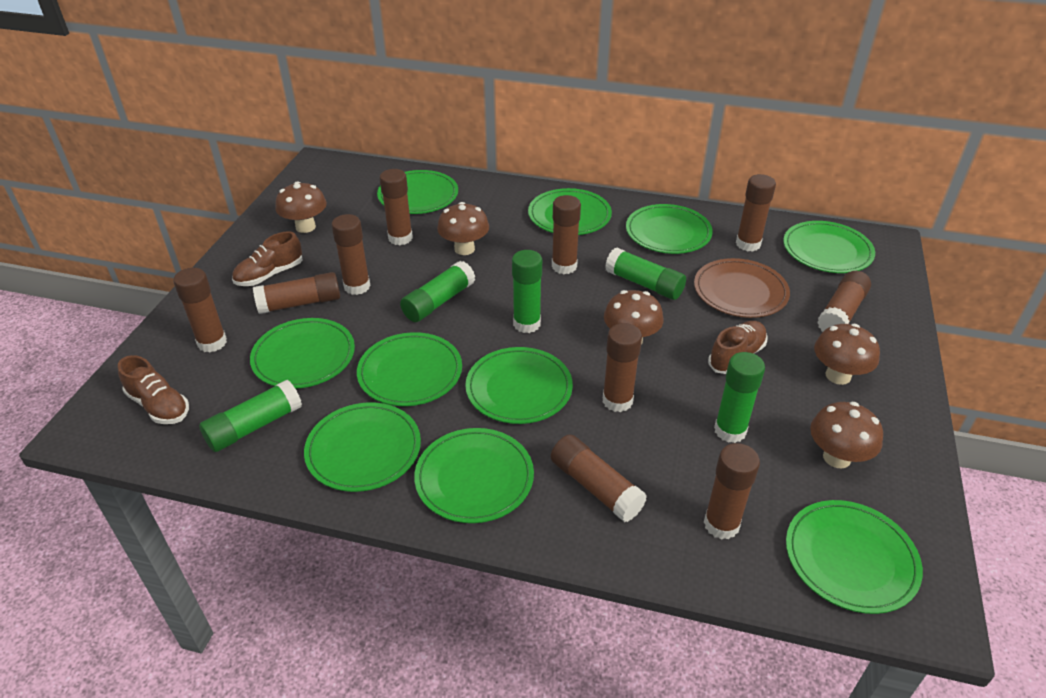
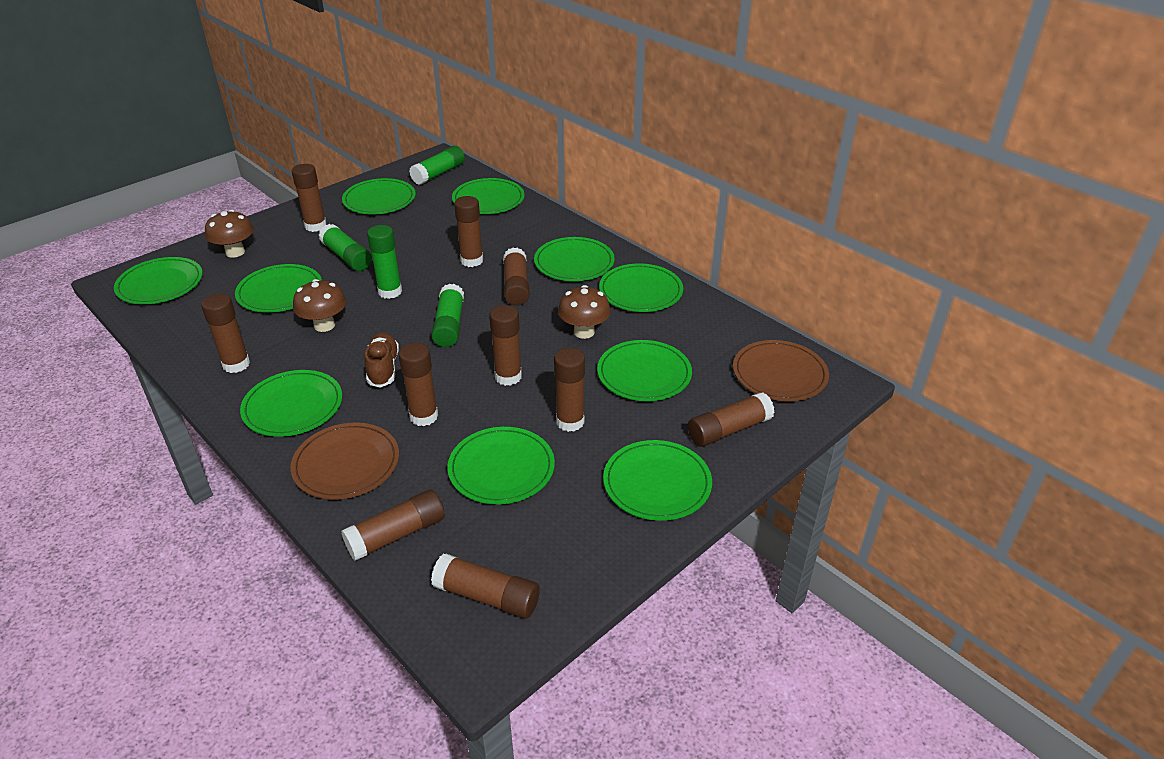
brown mushroom: [275,181,327,233] [437,202,489,255] [604,290,664,344] [810,402,883,468] [814,324,880,385] = 5 -> [205,210,254,258] [293,279,346,332] [558,285,611,339] = 3
brown plate: [694,258,790,318] = 1 -> [290,423,399,500] [733,340,829,401] = 2
brown shoe: [118,355,189,424] [232,231,302,286] [708,321,768,374] = 3 -> [364,332,399,388] = 1
green glue stick: [199,380,302,452] [400,261,475,322] [512,250,542,333] [605,248,686,300] [714,352,765,443] = 5 -> [319,224,372,271] [367,225,402,299] [409,146,465,185] [432,284,464,347] = 4

